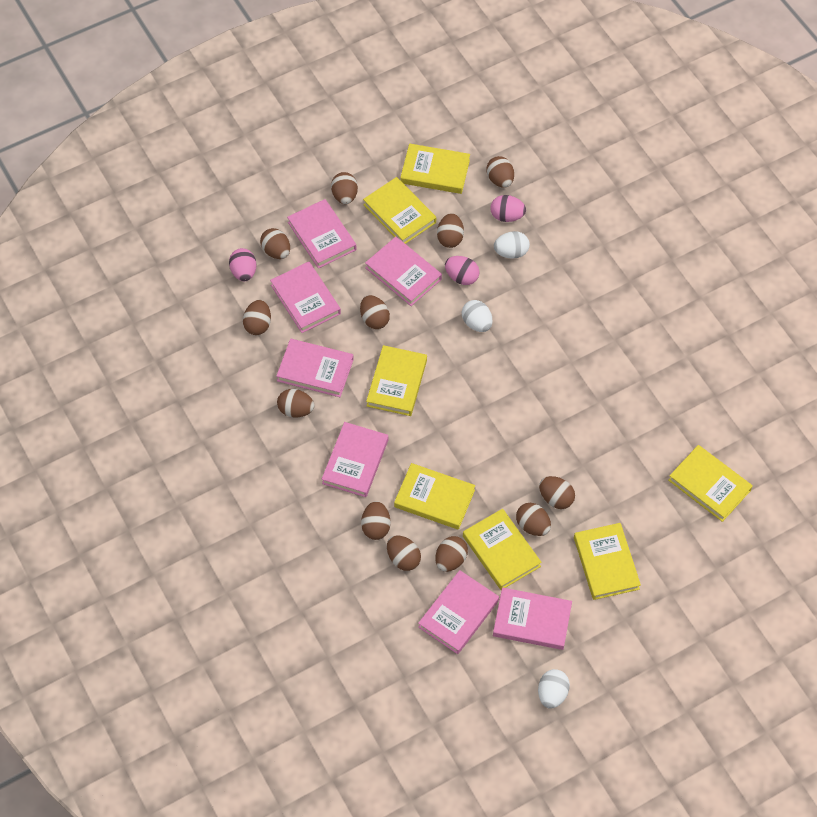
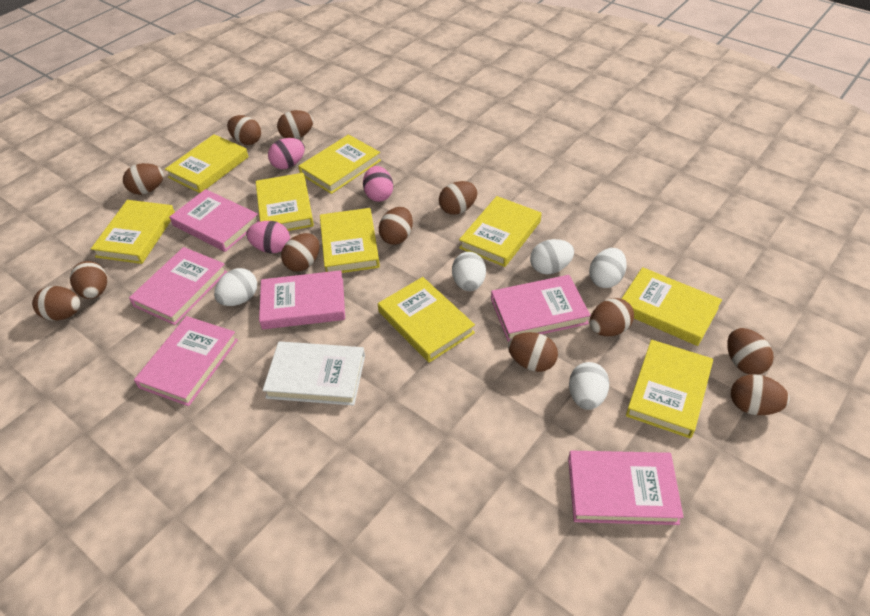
pink book: [270,261,341,333] [276,339,354,397] [287,199,357,268] [322,422,388,497] [365,237,442,306] [418,570,499,654] [493,587,572,650] = 7 -> [129,247,227,325] [134,316,238,406] [170,189,260,252] [259,270,345,329] [491,275,590,342] [568,451,684,525] = 6
white book: none = 0 -> [263,341,365,406] = 1
white egg: [462,300,493,332] [494,231,530,259] [538,669,570,709] = 3 -> [214,268,257,306] [452,252,486,291] [530,239,574,274] [569,362,609,410] [589,248,627,288] = 5
yellow book: [363,177,436,244] [366,345,427,416] [394,463,475,530] [400,144,470,194] [463,509,542,590] [574,523,641,600] [668,445,753,522] = 7 -> [91,200,175,264] [165,134,249,193] [255,173,314,231] [298,134,381,194] [320,208,380,273] [378,277,475,363] [459,196,541,267] [621,267,722,346] [626,340,713,438] = 9

